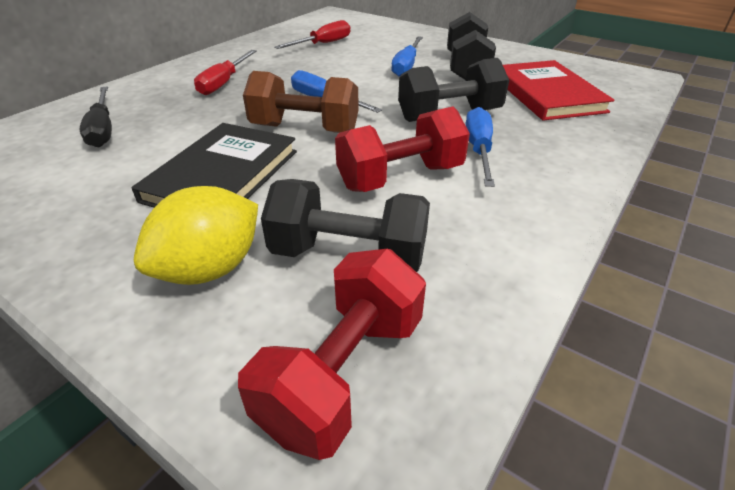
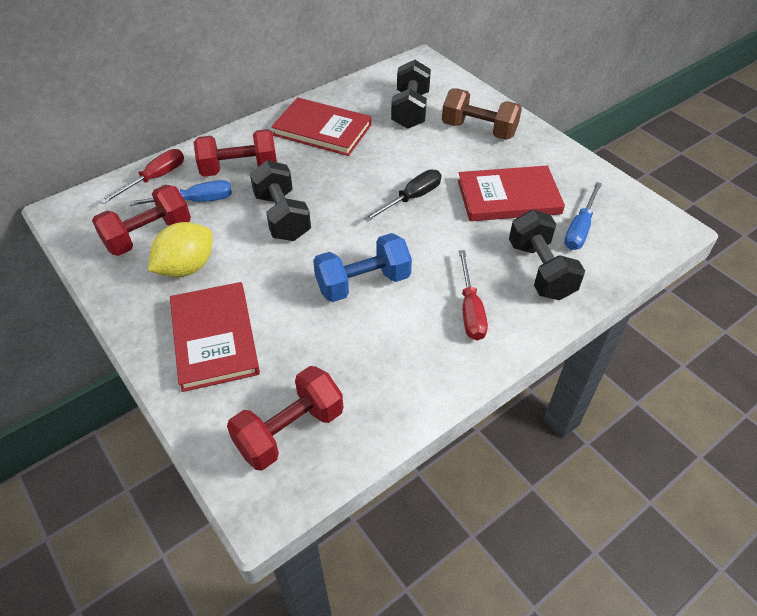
black book: [131,123,297,207] = 1 -> none = 0
blue dumbbell: none = 0 -> [313,233,412,302] = 1
blue screwdriver: [291,70,382,113] [391,36,423,77] [466,107,495,187] = 3 -> [129,180,232,206] [564,182,602,250] = 2
red book: [503,60,614,121] = 1 -> [170,282,260,392] [271,97,372,156] [458,166,565,221] = 3
red dumbbell: [238,249,426,460] [335,106,470,192] = 2 -> [92,185,191,256] [194,129,277,177] [227,366,343,471] = 3

